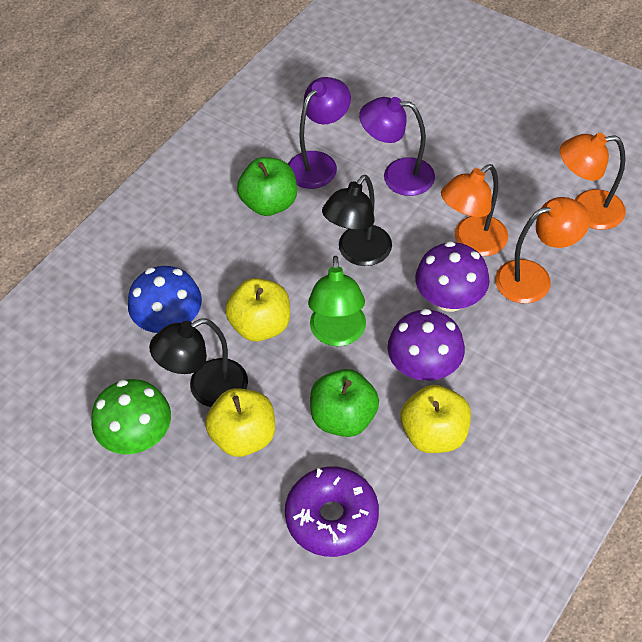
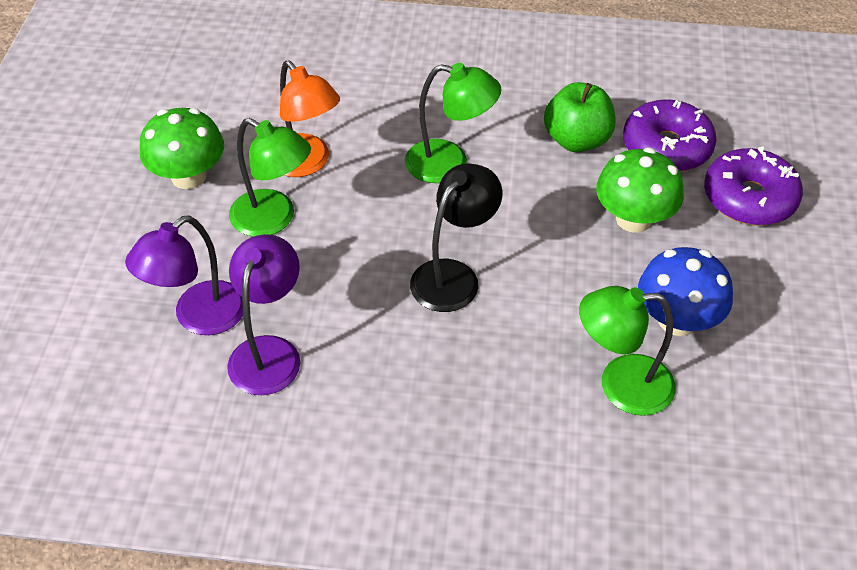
black lamp: [149,318,248,407] [322,175,392,266] = 2 -> [410,163,502,312] = 1
green apple: [237,157,297,216] [310,369,379,437] = 2 -> [544,82,615,152] = 1
green lamp: [308,256,366,346] = 1 -> [229,118,311,237] [405,63,501,183] [579,286,676,416] = 3
green mushroom: [91,379,171,454] = 1 -> [140,108,224,189] [596,148,684,233] = 2
orange lamp: [441,164,508,256] [495,197,590,304] [560,133,626,230] = 3 -> [280,60,340,177] = 1
purple donut: [285,467,379,557] = 1 -> [623,99,717,171] [704,146,803,226] = 2
purple mushroom: [387,309,465,381] [415,241,490,312] = 2 -> none = 0
yellow apple: [205,388,275,457] [225,278,290,341] [401,385,471,453] = 3 -> none = 0

